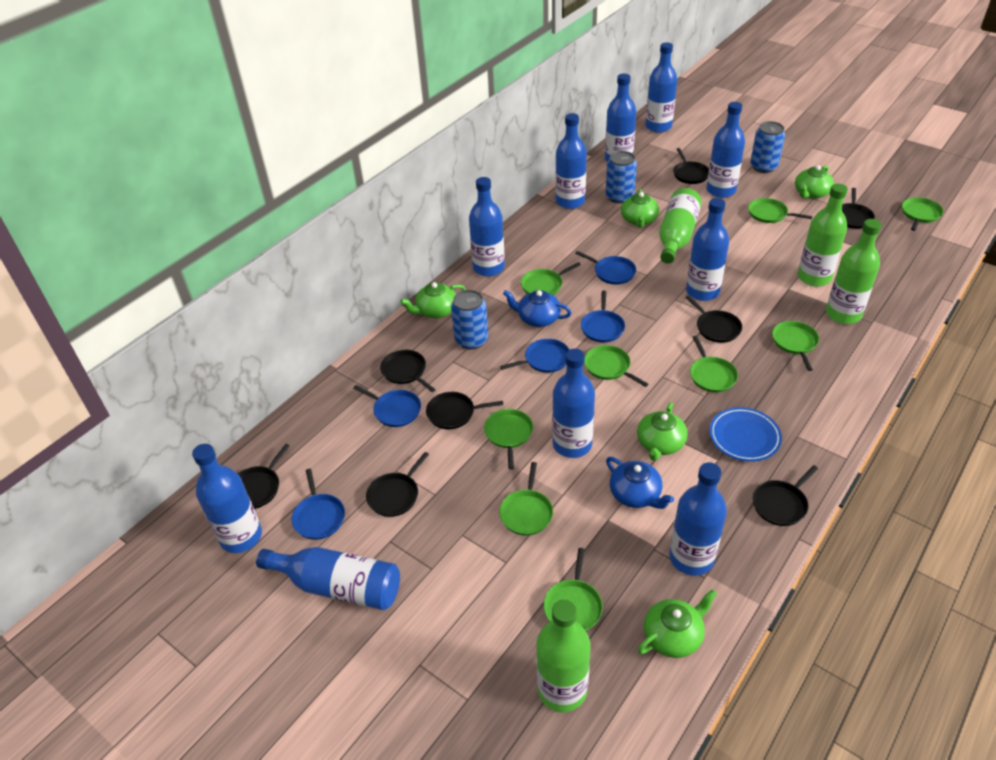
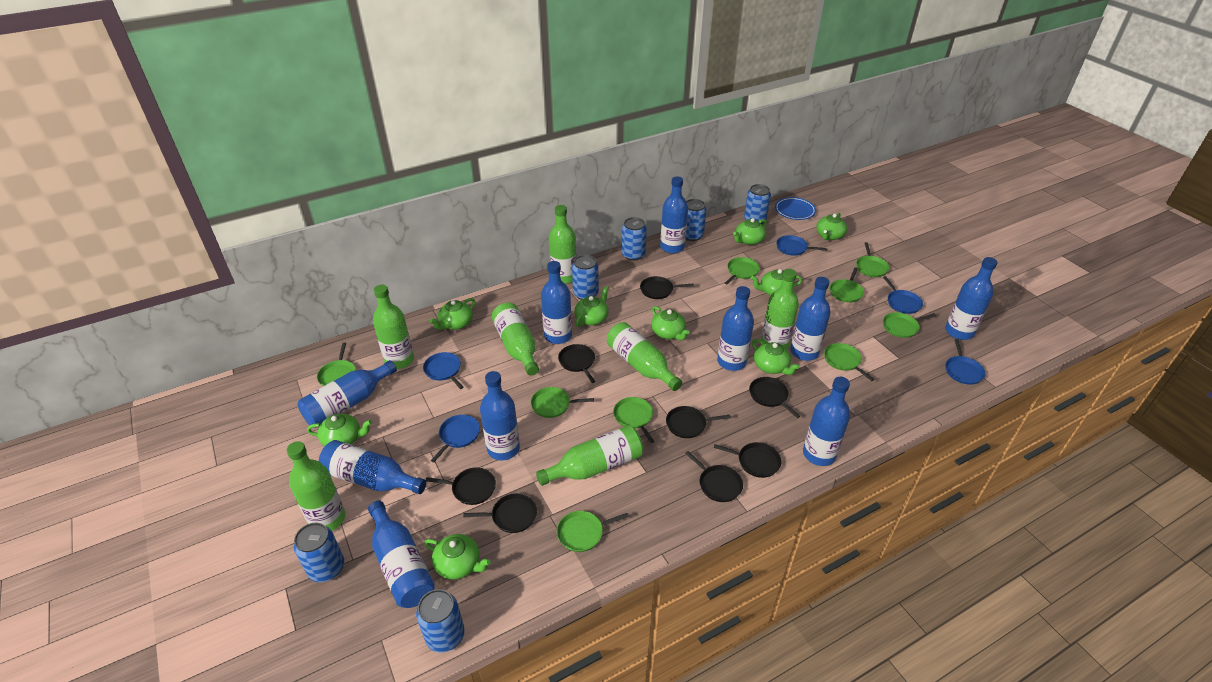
blue can: [451,290,488,349] [606,151,637,204] [750,121,785,173] = 3 -> [293,523,344,582] [416,589,465,652] [572,255,599,300] [621,217,647,261] [686,199,707,241] [744,184,771,224] = 6
blue teapot: [503,290,572,327] [606,457,674,509] = 2 -> none = 0
green bottle: [537,600,591,712] [659,188,702,264] [798,184,848,287] [826,219,882,324] = 4 -> [286,441,345,531] [373,285,414,369] [492,303,539,376] [536,425,643,486] [549,205,577,284] [607,322,682,391] [761,269,799,349] = 7
green teapot: [400,282,466,318] [621,189,659,228] [637,402,688,461] [638,589,717,658] [795,165,834,199] = 5 -> [307,414,372,446] [424,534,491,580] [429,298,475,330] [574,286,609,327] [651,306,690,341] [733,218,767,245] [751,269,802,296] [752,339,800,375] [816,213,847,240] = 9

